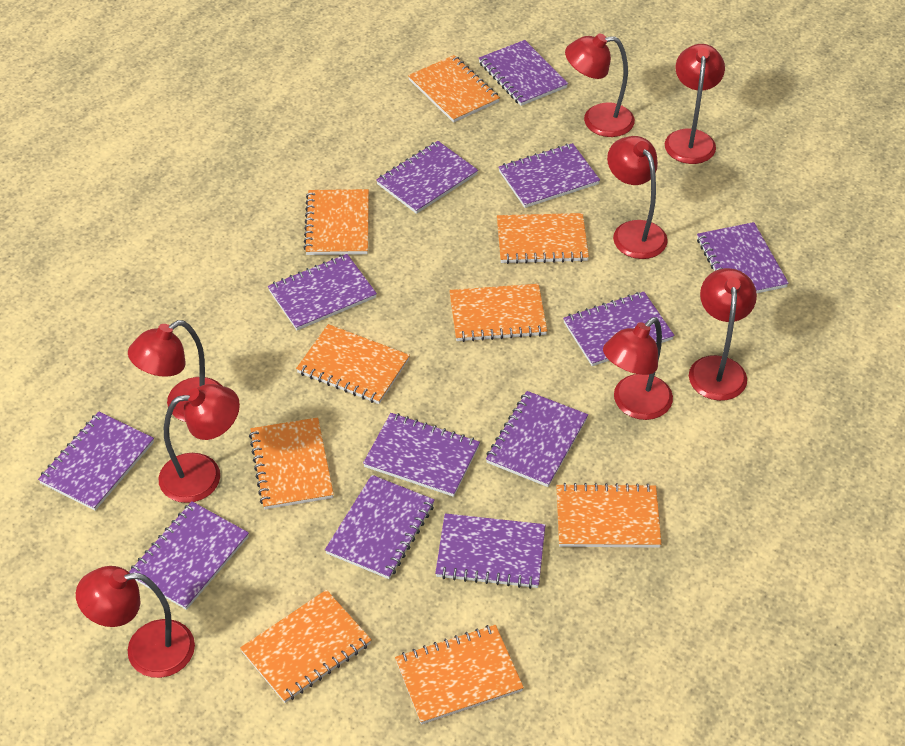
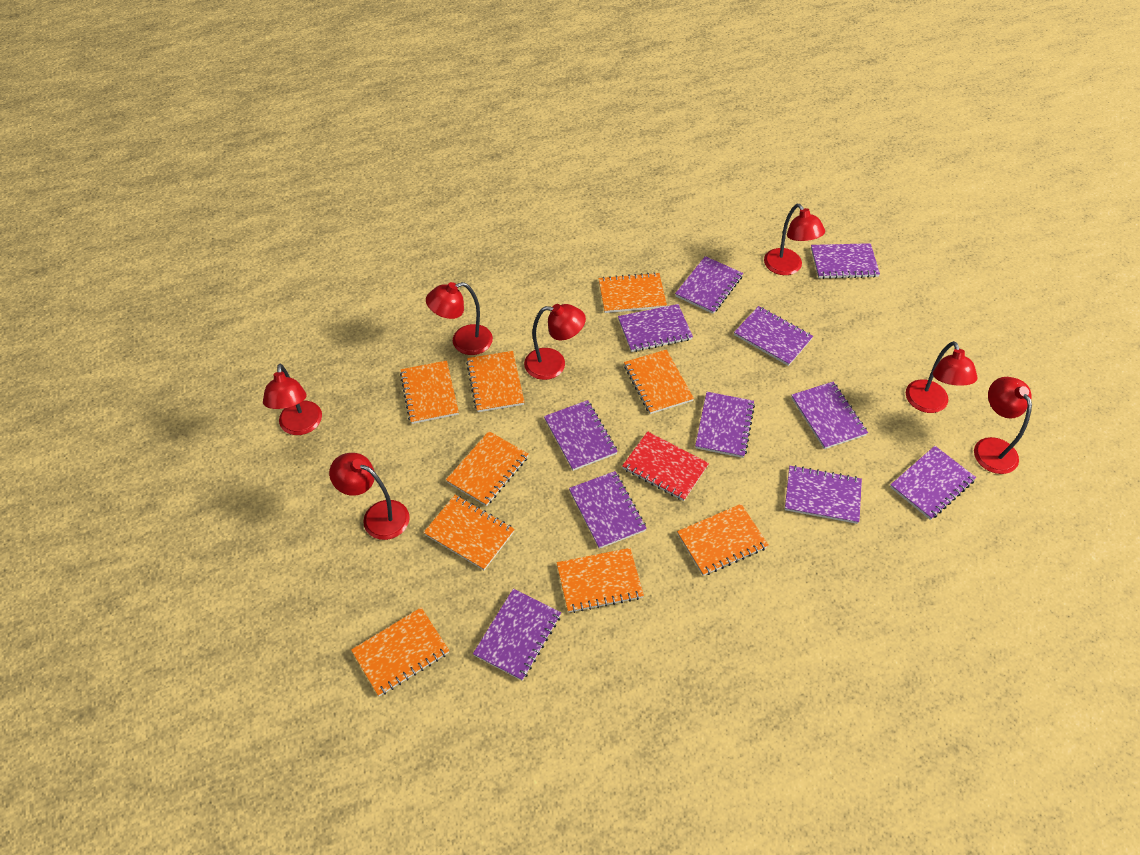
purple notebook: [38,412,154,511] [129,501,249,610] [268,254,377,330] [325,475,435,579] [363,413,480,497] [376,141,478,214] [435,513,545,589] [479,40,568,106] [486,391,588,487] [498,143,600,208] [563,292,674,366] [697,222,789,293] = 12 -> [473,589,561,681] [544,400,618,471] [569,471,647,549] [618,304,693,352] [675,256,743,314] [695,392,755,458] [734,306,813,366] [785,465,862,524] [791,382,868,449] [811,243,880,279] [890,446,976,520] = 11
red lamp: [76,566,195,678] [128,320,222,422] [159,384,240,503] [565,33,635,137] [603,317,673,420] [607,136,668,259] [665,44,725,164] [689,268,757,401] = 8 -> [263,364,322,435] [329,453,410,540] [426,282,493,355] [524,304,586,380] [764,204,825,275] [906,341,978,413] [974,377,1032,474] = 7
red notebook: none = 0 -> [622,431,709,501] = 1

